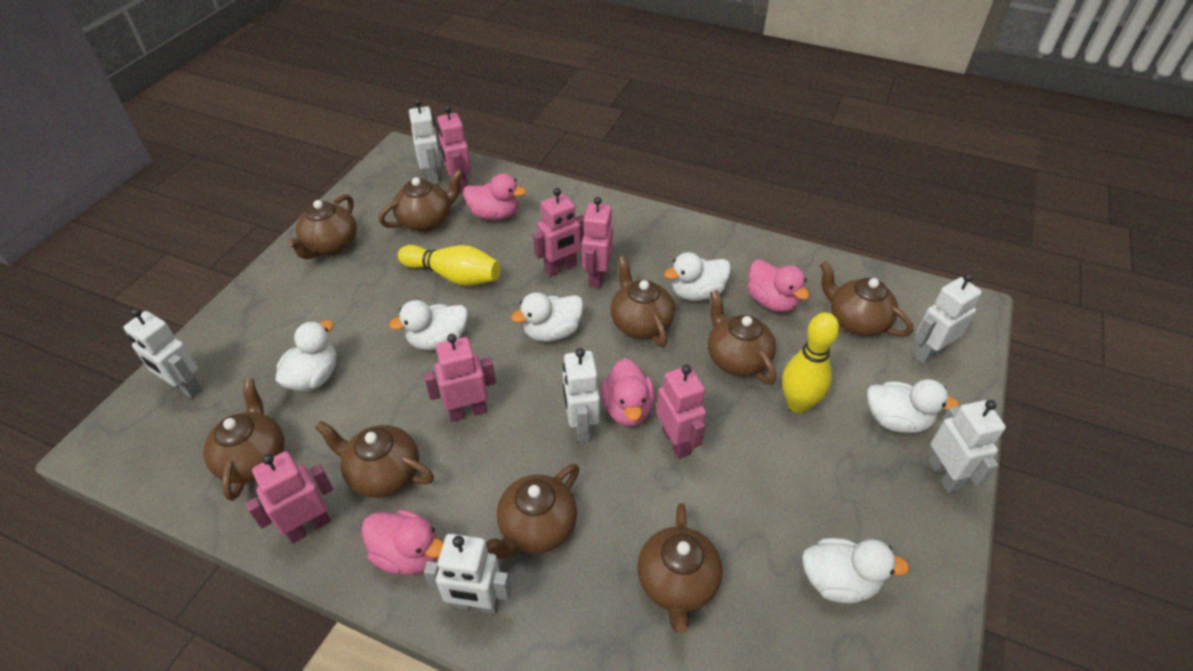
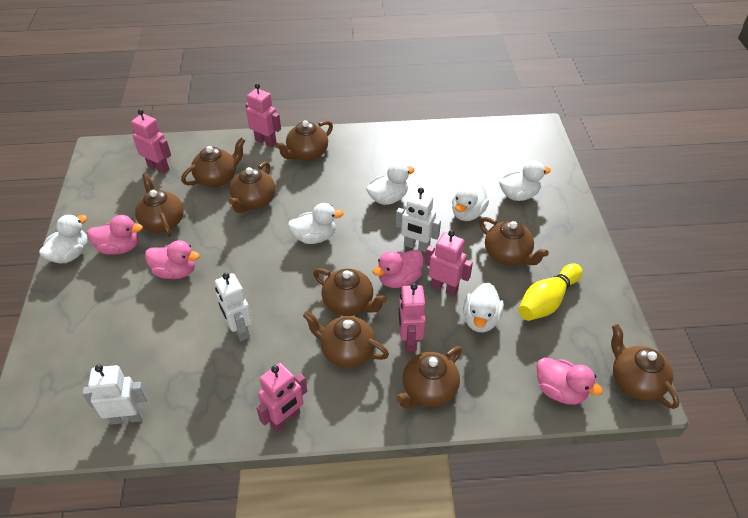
pink robot: [245,451,333,543] [424,334,496,422] [437,106,471,193] [533,188,584,276] [582,197,613,288] [656,365,706,459] = 6 -> [131,109,171,174] [245,83,281,147] [256,363,307,432] [399,283,426,352] [425,230,473,296] = 5
white robot: [123,308,203,399] [409,99,442,185] [424,534,511,614] [563,348,600,442] [914,273,982,364] [928,400,1006,493] = 6 -> [82,364,148,424] [215,273,252,341] [396,188,441,253] = 3
yellow bowling pin: [398,245,501,286] [782,312,840,413] = 2 -> [518,263,582,321] = 1

